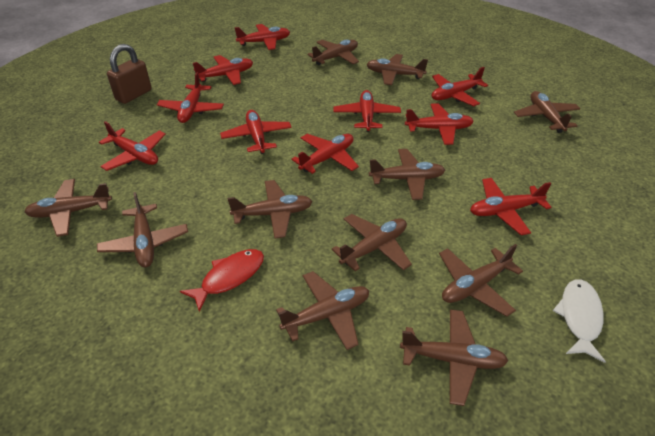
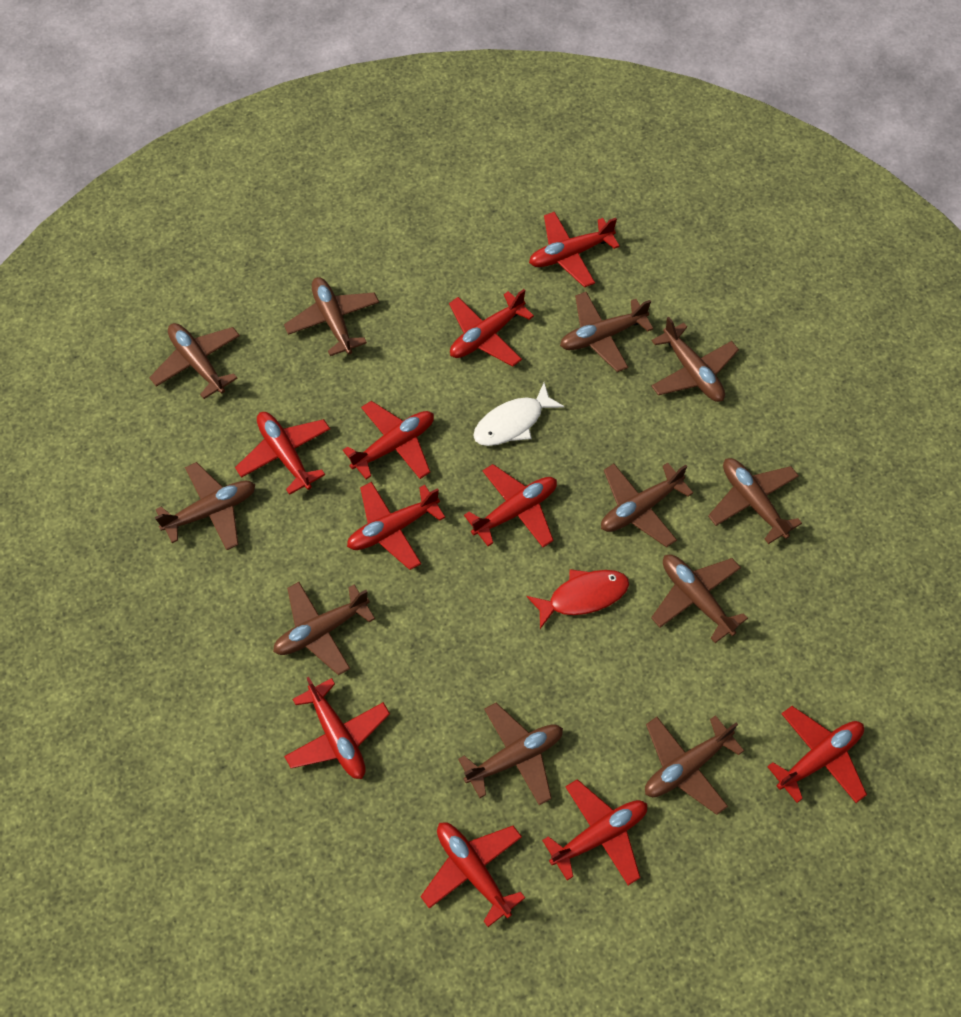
brown padlock: [107,44,152,104] = 1 -> none = 0

